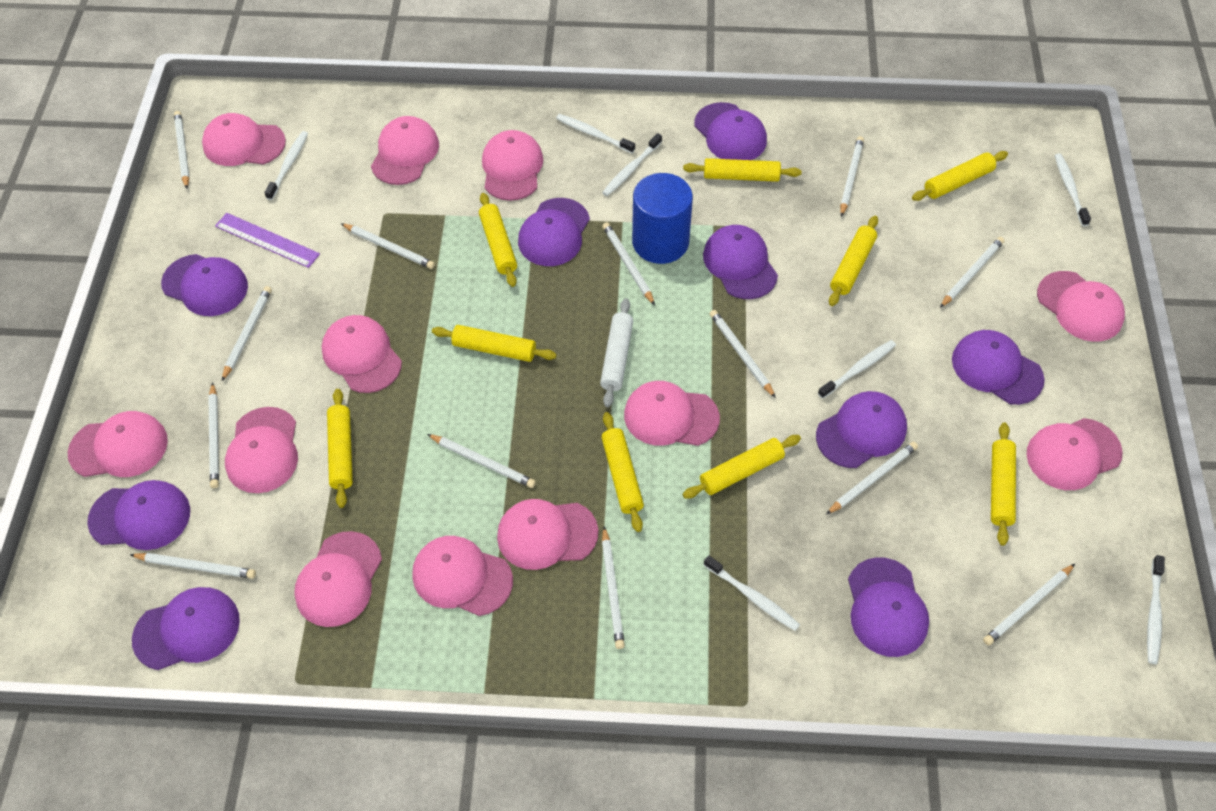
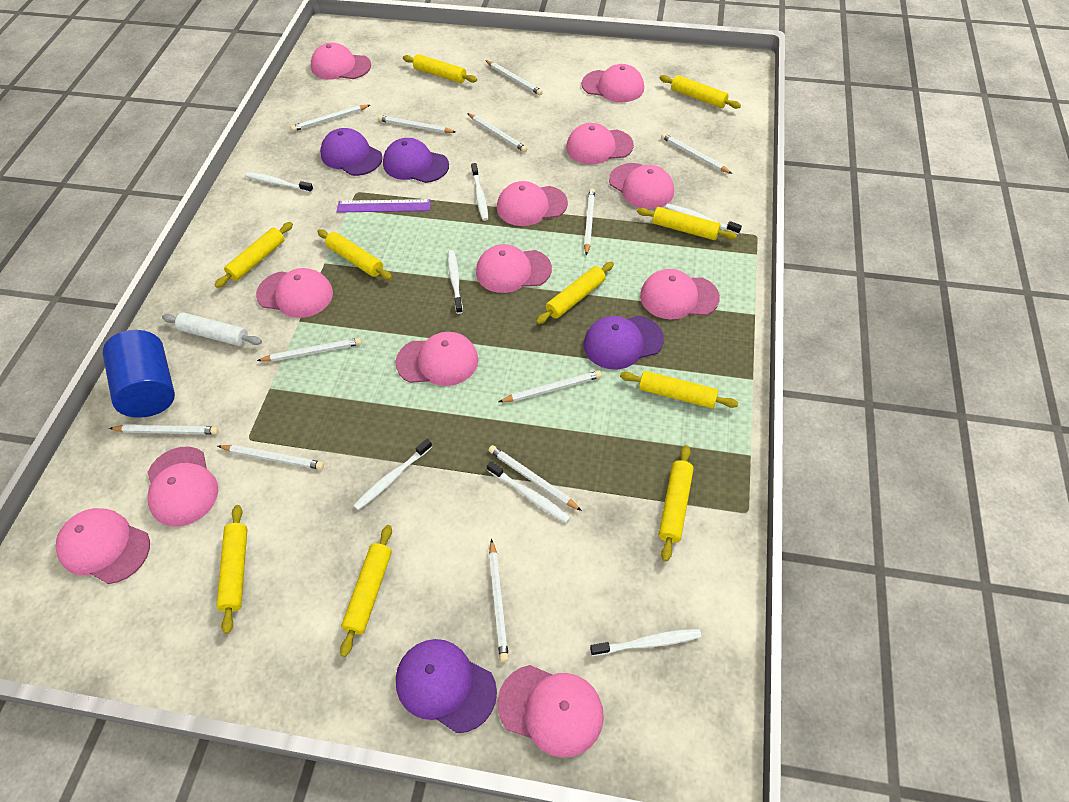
purple cap: [87,480,190,550] [132,587,240,670] [161,254,248,316] [518,198,590,266] [694,102,767,160] [703,225,778,299] [816,391,907,468] [848,557,929,657] [952,330,1045,405] = 9 -> [320,128,383,176] [383,138,449,183] [396,639,497,733] [584,316,664,369] = 4
white pencil: [130,553,256,579] [174,111,189,189] [208,382,219,488] [222,286,272,381] [341,223,435,269] [427,434,536,488] [602,222,655,305] [602,526,625,649] [710,310,776,398] [826,442,918,515] [840,136,864,217] [940,237,1004,308] [983,564,1075,646] = 13 -> [109,425,219,435] [218,445,324,470] [257,338,362,362] [291,105,370,132] [378,115,455,133] [467,113,527,152] [486,61,543,95] [488,445,582,511] [489,539,509,662] [499,371,602,402] [584,188,595,256] [661,133,732,174] = 12
yellow rolling pin: [327,389,353,508] [432,325,556,362] [479,193,517,287] [601,412,644,532] [683,158,802,182] [683,435,801,499] [829,216,878,306] [912,151,1008,201] [991,423,1016,546] = 9 -> [215,222,293,288] [216,505,247,634] [317,229,392,280] [340,525,392,657] [403,54,477,83] [536,262,614,324] [620,371,738,408] [637,207,737,240] [659,445,694,562] [660,75,741,109] = 10

